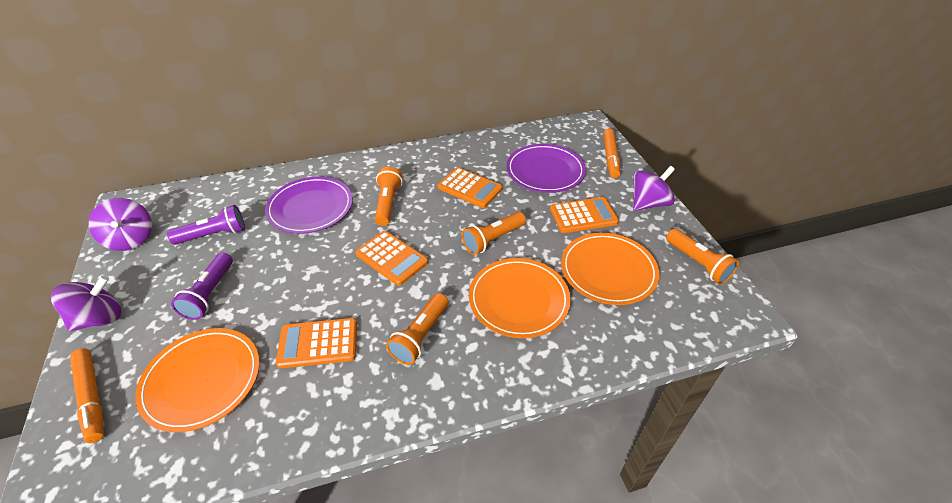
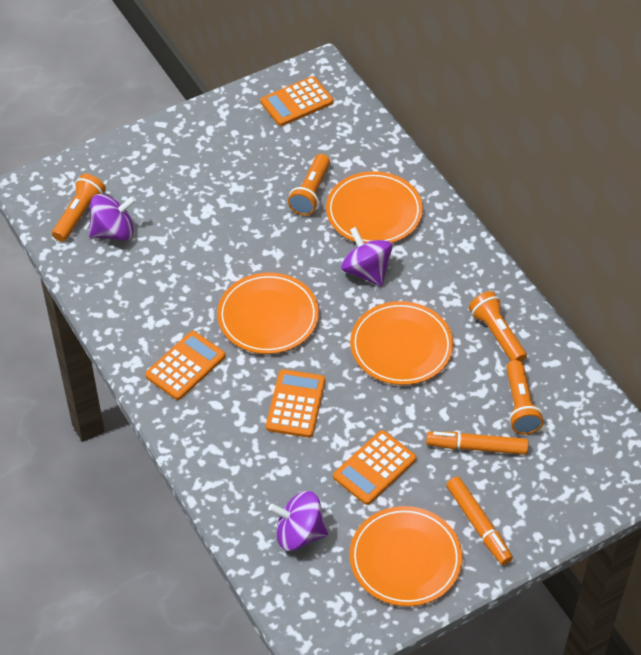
orange plate: [135,328,260,432] [469,258,571,338] [561,233,659,305] = 3 -> [217,272,319,354] [326,171,423,243] [349,506,462,607] [350,301,453,385] = 4
purple flashlight: [167,205,245,245] [171,253,233,320] = 2 -> none = 0
purple plate: [265,177,353,234] [506,144,586,193] = 2 -> none = 0

